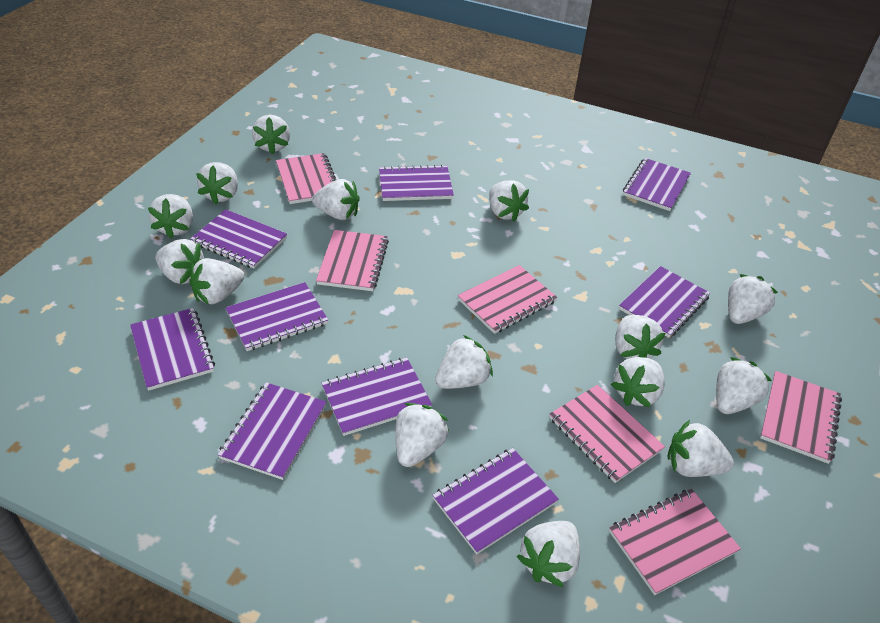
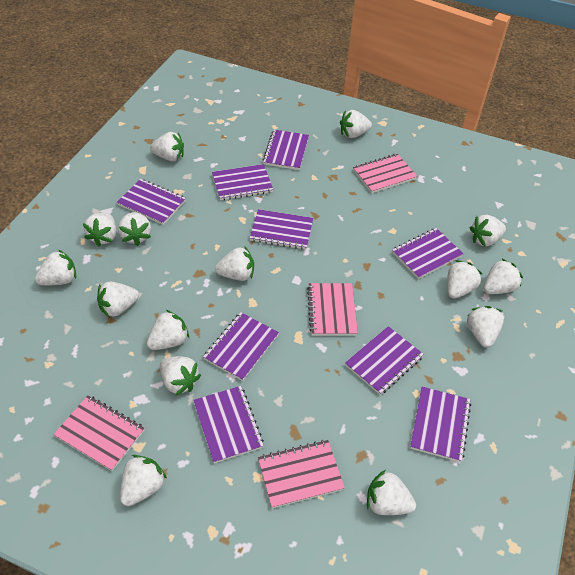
pink notebook: [276,153,336,204] [316,230,389,291] [458,265,557,334] [549,385,665,483] [609,489,741,595] [760,371,842,464] = 6 -> [53,395,145,471] [258,440,345,508] [307,283,358,336] [353,154,418,193] = 4

